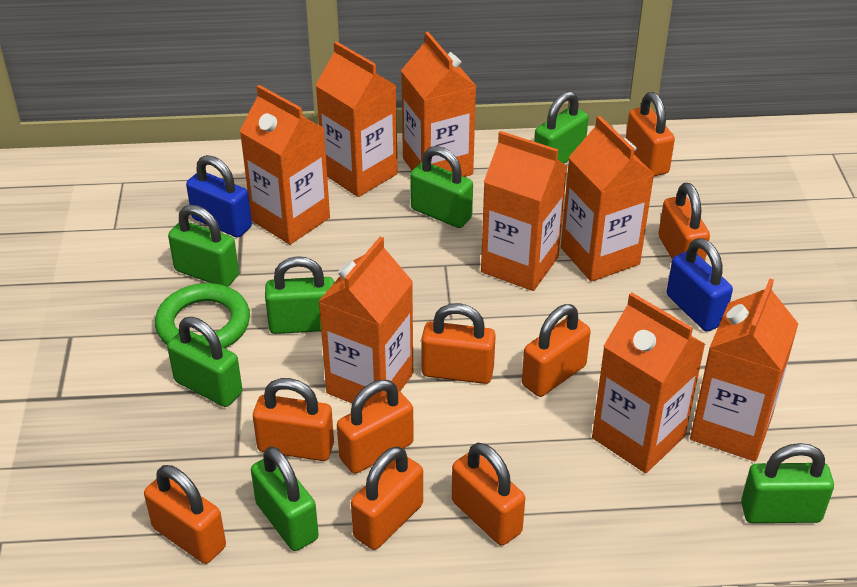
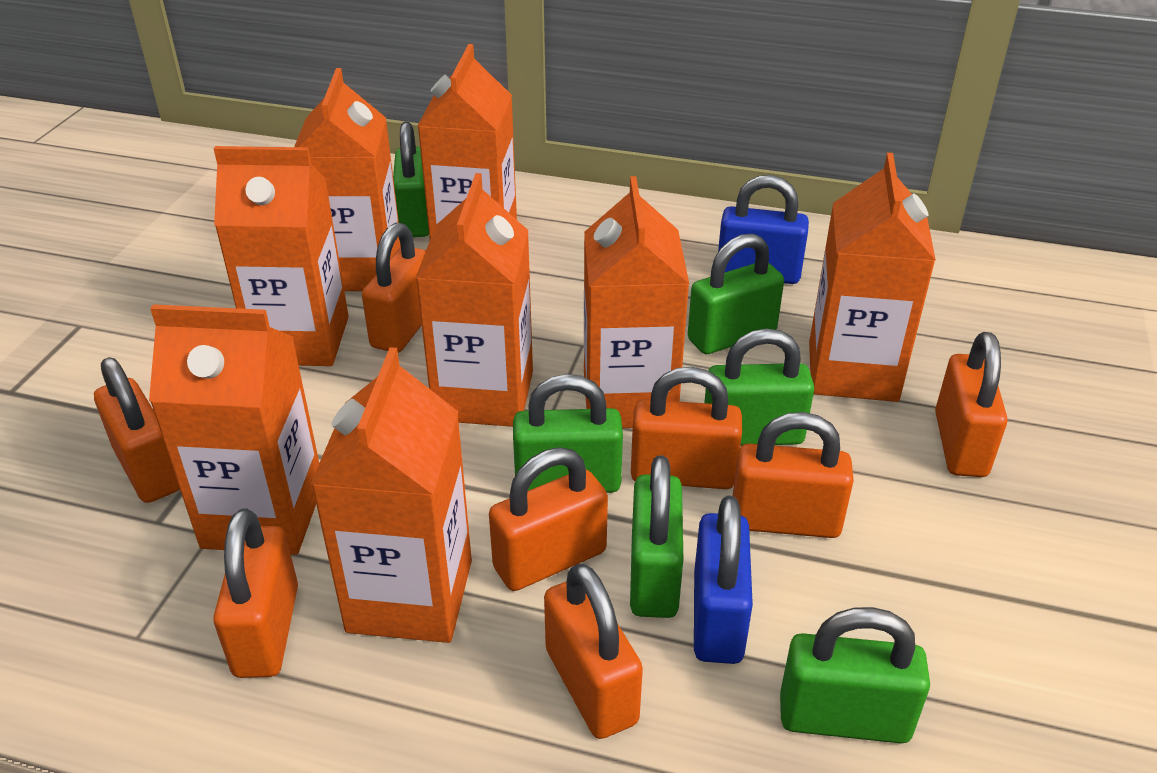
green padlock: [167,317,242,407] [168,205,239,287] [251,446,319,551] [265,256,334,334] [410,146,473,228] [534,91,589,164] [741,443,834,523] = 7 -> [393,122,429,237] [513,374,623,493] [630,455,683,618] [688,234,784,354] [704,329,814,446] [780,607,930,744] = 6
green ring: [155,283,250,348] = 1 -> none = 0
orange padlock: [144,465,226,564] [253,378,334,461] [337,380,414,474] [351,446,423,550] [421,303,496,384] [452,443,525,545] [522,304,591,397] [626,92,675,176] [658,183,710,261] = 9 -> [94,357,180,503] [213,508,298,678] [362,223,426,353] [489,447,608,591] [544,563,643,739] [631,367,742,489] [733,412,854,538] [935,332,1007,477] = 8

